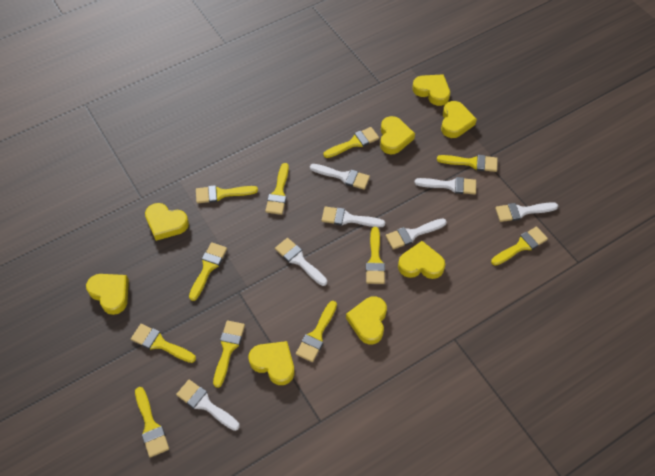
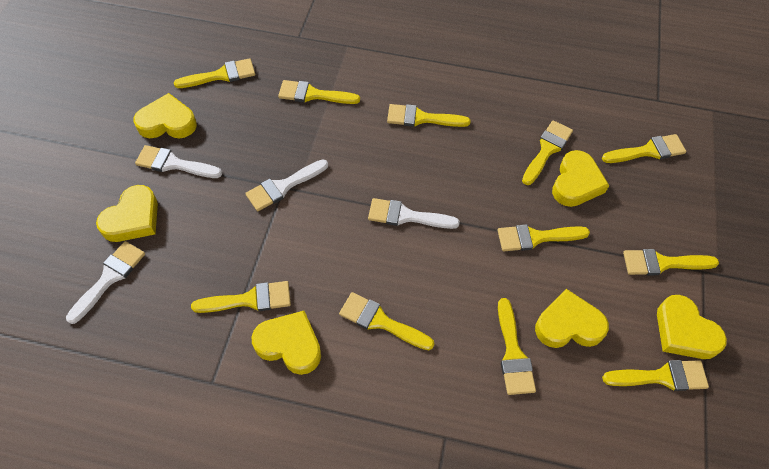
white brush: [176,380,240,431] [275,238,327,286] [310,164,370,190] [322,206,385,227] [386,219,447,250] [415,177,476,195] [495,202,558,222] = 7 -> [66,241,145,324] [135,145,222,178] [245,159,328,211] [368,198,460,229] = 4
yellow heart: [86,274,129,315] [145,203,189,241] [248,341,294,385] [346,297,387,344] [380,116,415,154] [398,241,445,279] [412,74,450,106] [441,101,477,138] = 8 -> [96,185,158,242] [134,93,197,138] [251,311,321,375] [535,289,609,348] [552,150,609,207] [657,295,727,359] = 6

